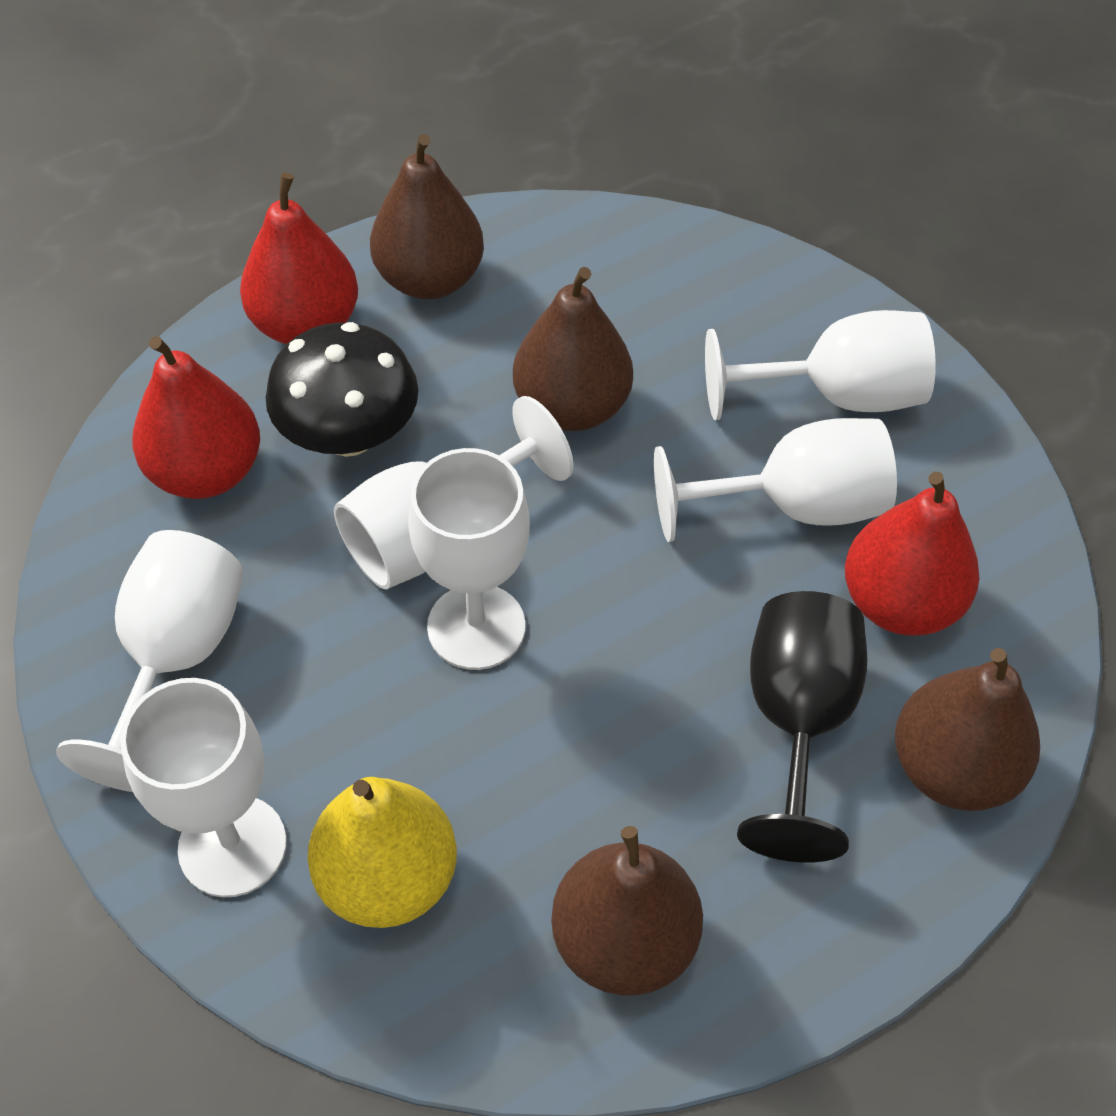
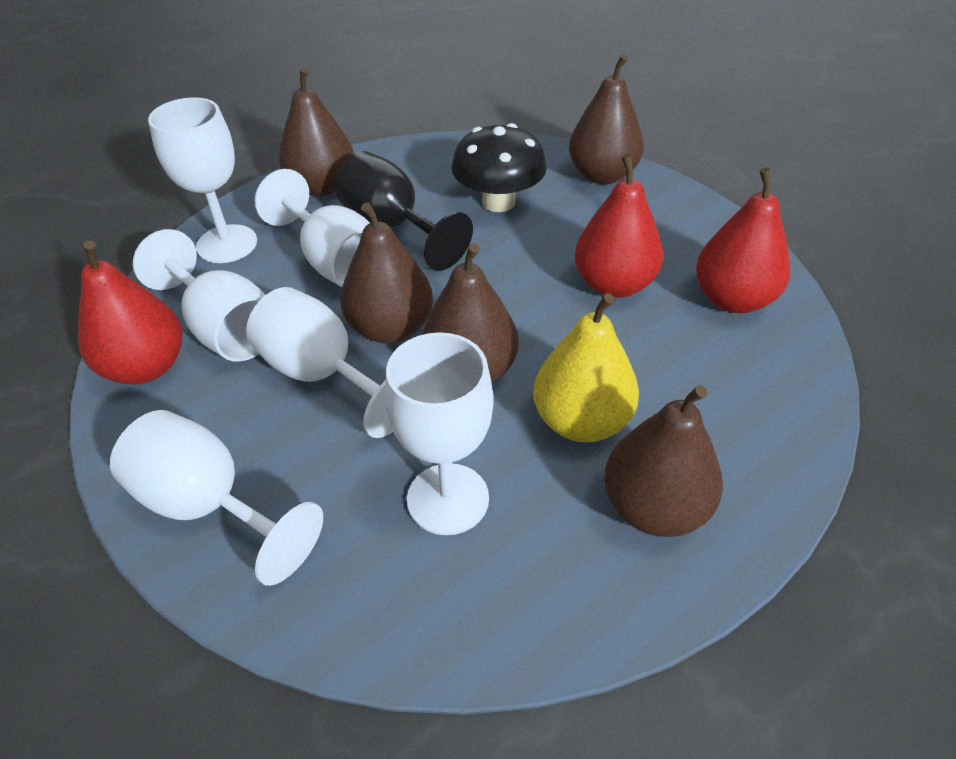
brown pear: [370,134,484,299] [513,267,633,431] [551,826,703,995] [895,648,1040,811] = 4 -> [279,67,354,196] [340,202,433,344] [422,243,519,383] [569,54,644,184] [604,385,723,537] = 5

